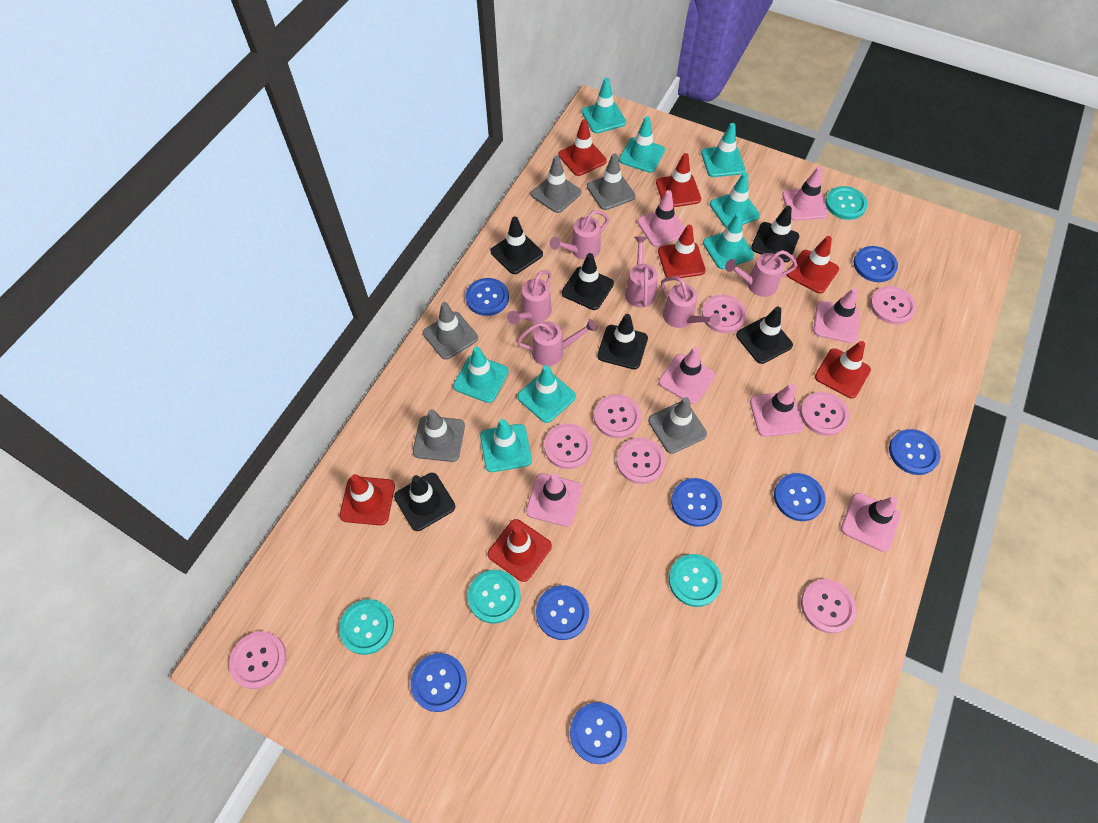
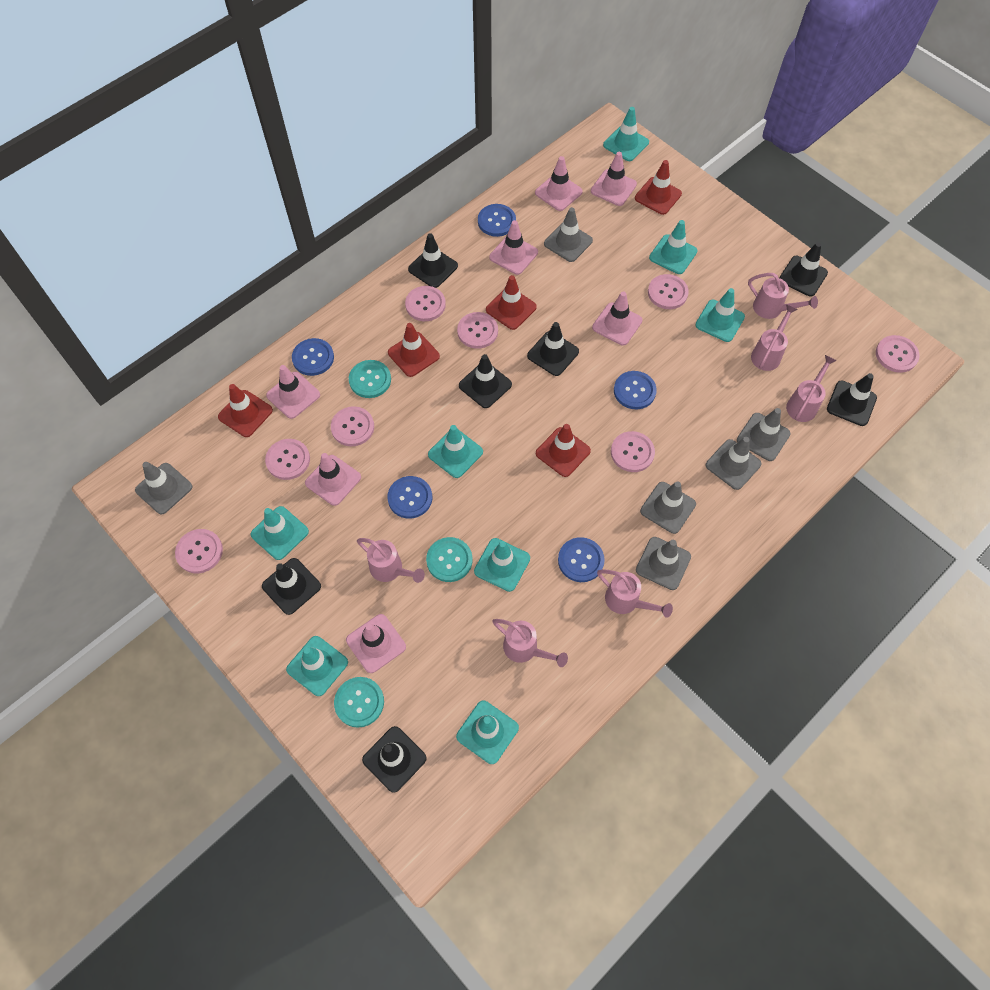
black traffic cone: [394,473,455,531] [491,217,543,274] [562,253,614,310] [597,314,648,369] [736,307,793,364] [751,206,799,262] = 6 -> [262,558,321,615] [362,726,427,793] [408,233,458,288] [459,354,512,408] [527,322,579,376] [780,242,828,297] [827,373,877,426] = 7
blue button: [411,653,467,712] [466,278,509,316] [536,585,589,640] [570,702,627,764] [671,478,722,527] [774,473,826,521] [853,246,898,282] [889,429,940,475] = 8 -> [292,338,334,376] [387,476,432,519] [478,204,516,237] [558,537,605,582] [614,371,657,409] = 5
grey traffic cone: [413,409,465,462] [423,302,478,360] [531,155,581,213] [587,154,635,210] [648,397,707,454] = 5 -> [135,462,192,514] [544,207,593,262] [636,537,691,590] [640,481,696,534] [706,437,761,490] [737,408,791,461] = 6
red traffic cone: [340,474,395,525] [488,519,552,582] [559,119,607,176] [656,153,701,207] [658,225,706,278] [787,236,839,294] [815,341,871,398] = 7 -> [218,384,273,437] [388,323,440,377] [486,275,537,330] [536,424,591,477] [635,160,682,215] = 5
turquoise button: [339,599,394,655] [468,570,521,623] [669,554,722,607] [825,186,868,220] = 4 -> [334,677,384,728] [349,360,391,398] [426,537,473,582] = 3

